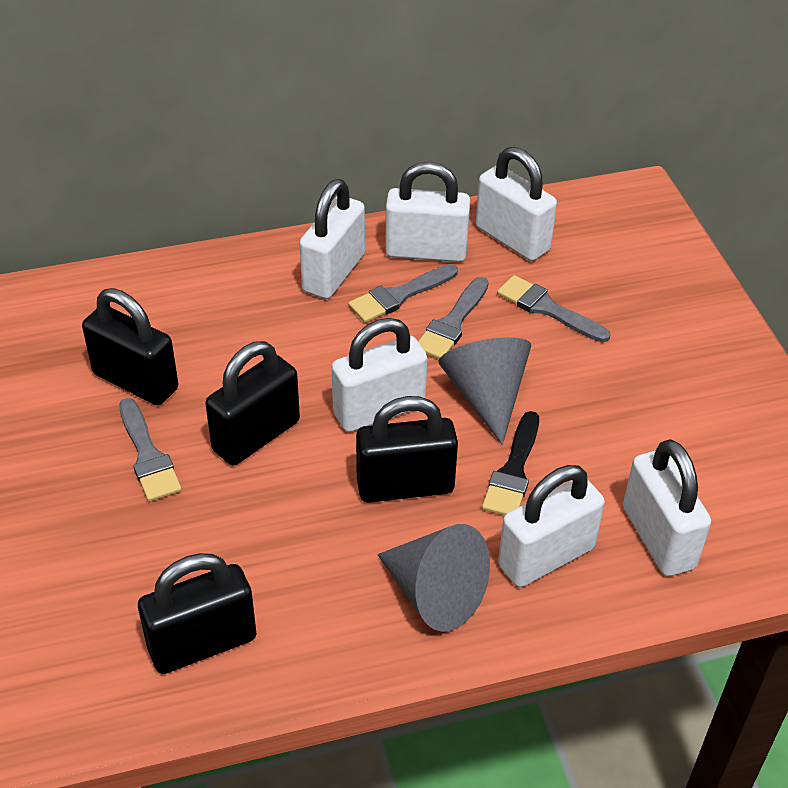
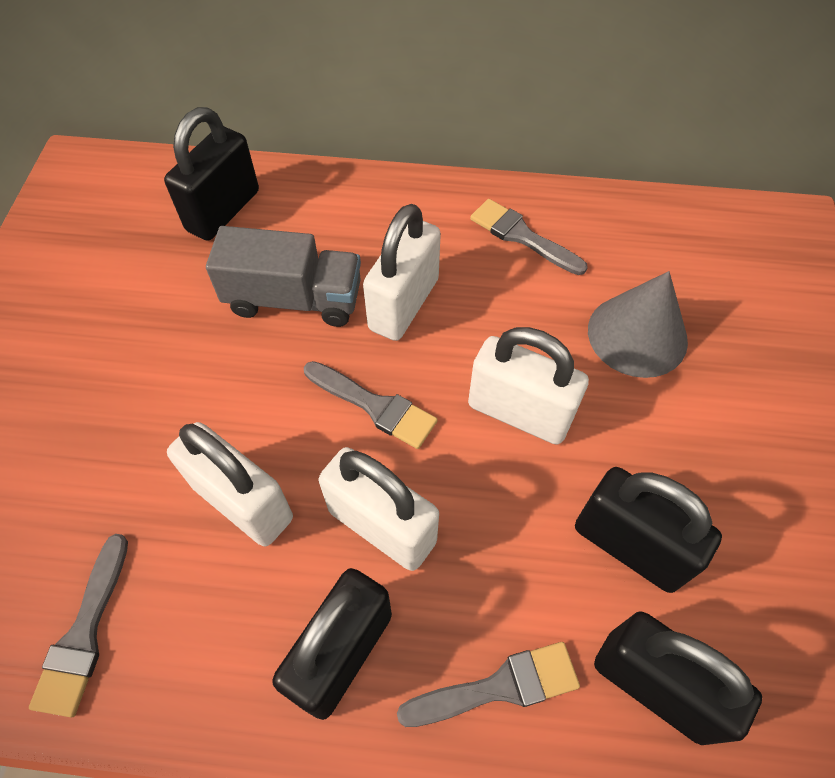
black brush: [482,411,539,516] = 1 -> none = 0
grey cone: [377,524,490,632] [438,337,531,445] = 2 -> [588,271,688,378] = 1
grey truck: none = 0 -> [206,226,361,327] = 1
white padlock: [300,179,365,299] [332,318,428,432] [385,162,470,262] [476,147,557,261] [498,465,605,587] [623,439,711,576] = 6 -> [167,422,293,546] [319,447,439,571] [363,204,441,341] [468,327,589,445] = 4

